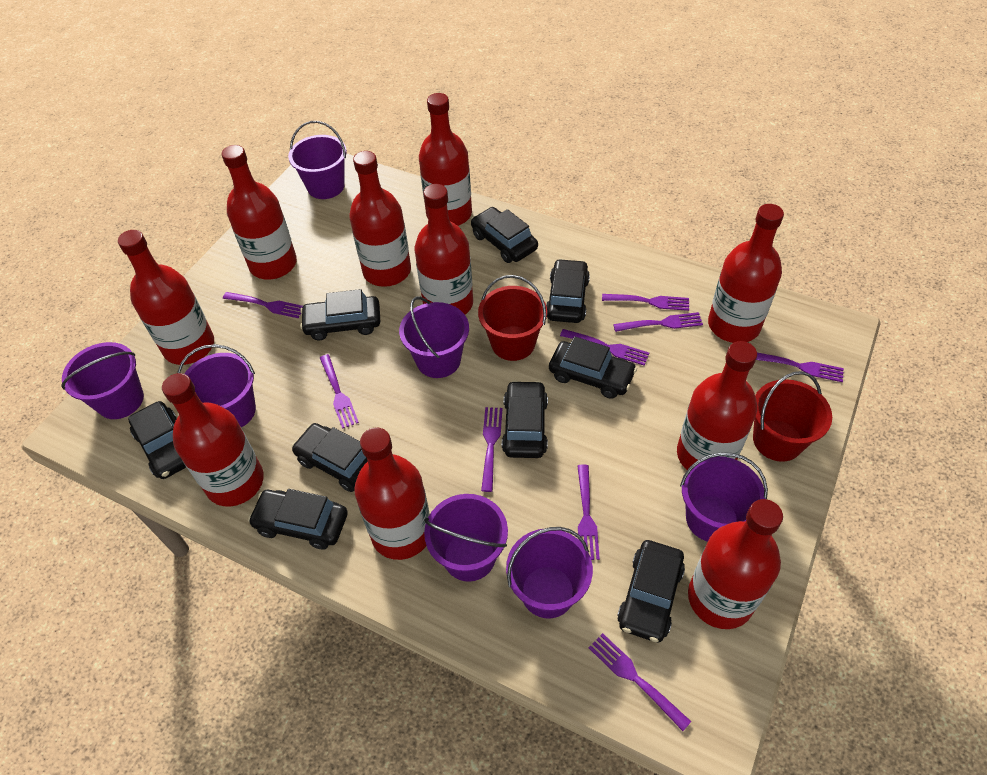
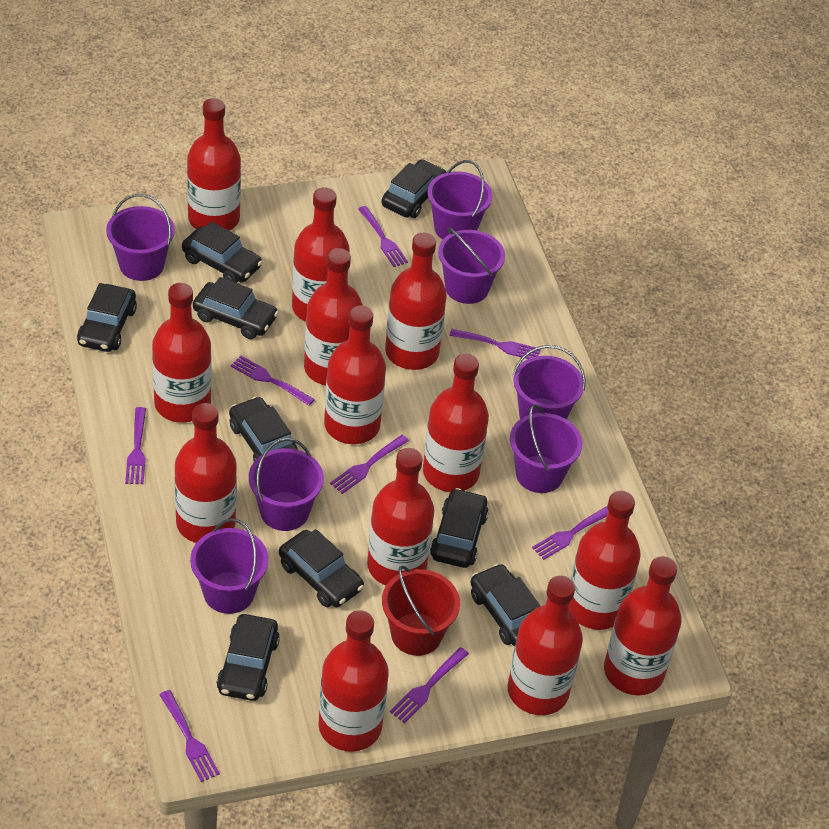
purple fork: [223,292,303,318] [320,354,359,429] [481,407,503,492] [560,329,649,366] [577,465,600,560] [589,633,691,731] [602,294,689,311] [613,312,703,332] [756,353,844,382] = 9 -> [125,407,146,484] [159,690,220,782] [231,356,315,406] [330,435,409,494] [358,206,408,267] [390,647,469,723] [449,329,541,359] [532,506,608,560] = 8
red bottle: [118,230,214,365] [162,373,264,507] [222,145,297,279] [349,151,411,287] [354,427,430,560] [415,184,473,315] [419,93,472,226] [677,341,757,470] [688,499,783,629] [708,204,784,343] = 10 -> [152,283,211,423] [175,403,237,543] [187,98,241,231] [292,187,349,322] [304,248,363,385] [318,610,389,752] [324,305,386,444] [367,448,434,585] [385,233,447,370] [423,354,489,492] [508,576,583,715] [569,491,641,630] [604,556,682,695] = 13
red bucket: [478,275,547,361] [753,371,832,462] = 2 -> [382,565,460,656] = 1

